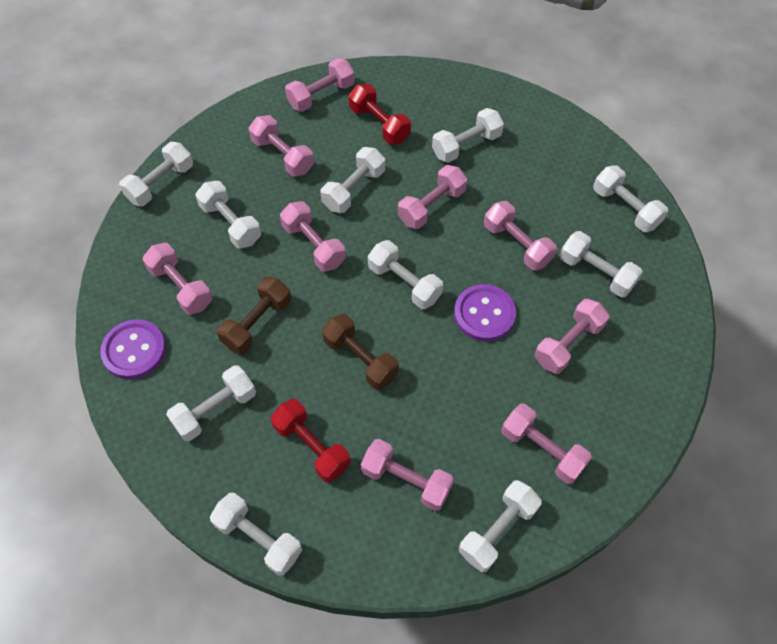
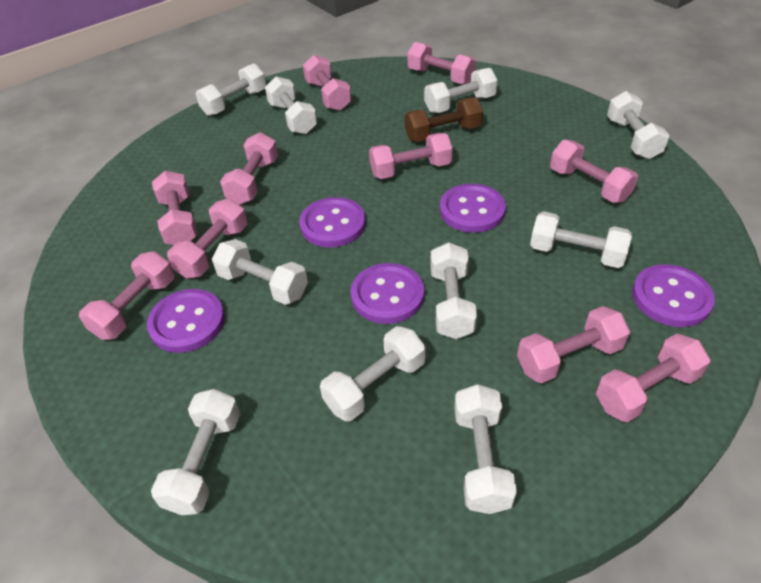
brown dumbbell: [217,277,291,354] [322,314,399,390] = 2 -> [405,97,483,142] = 1
pink dumbbell: [142,243,212,315] [249,115,314,177] [280,201,346,272] [285,58,355,112] [361,439,454,511] [398,165,467,229] [484,201,557,271] [501,404,592,484] [535,299,609,374] = 9 -> [79,251,174,340] [152,171,198,245] [167,198,247,279] [220,132,278,205] [303,55,351,111] [369,133,452,179] [407,42,476,84] [517,306,630,383] [550,140,638,203] [596,333,710,422] = 10
purple button: [100,320,166,379] [454,284,516,342] = 2 -> [147,289,225,353] [299,197,366,247] [351,263,424,324] [440,184,506,233] [632,264,715,327] = 5
red dumbbell: [271,399,351,483] [349,84,411,144] = 2 -> none = 0

